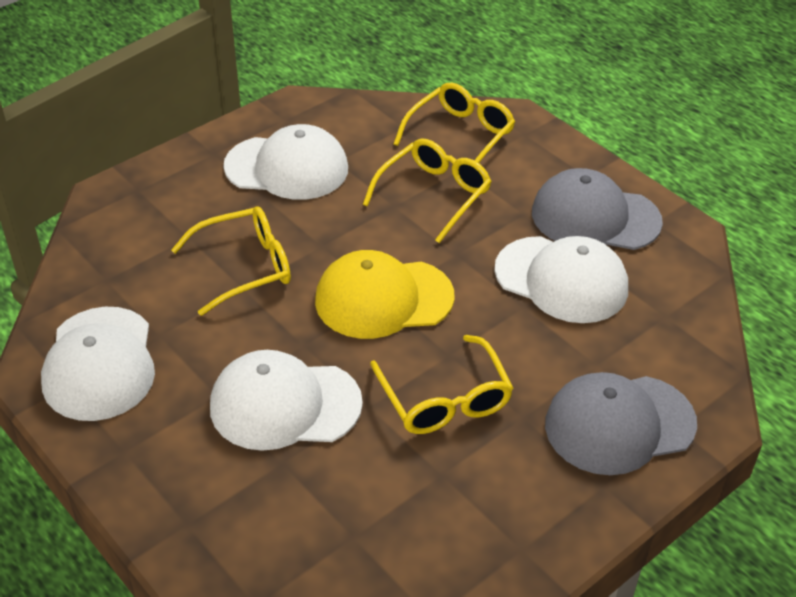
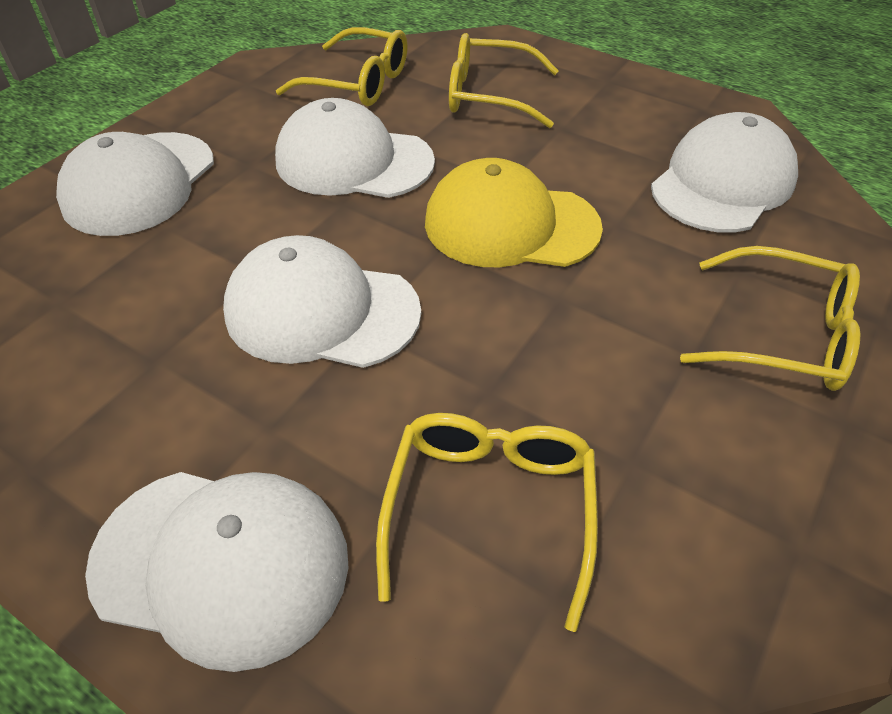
grey cap: [532,168,663,250] [545,372,697,475] = 2 -> none = 0
white cap: [41,307,155,421] [210,350,363,451] [223,124,348,200] [494,236,628,323] = 4 -> [56,132,214,236] [85,472,349,672] [223,235,421,368] [275,98,435,198] [651,112,798,233] = 5

